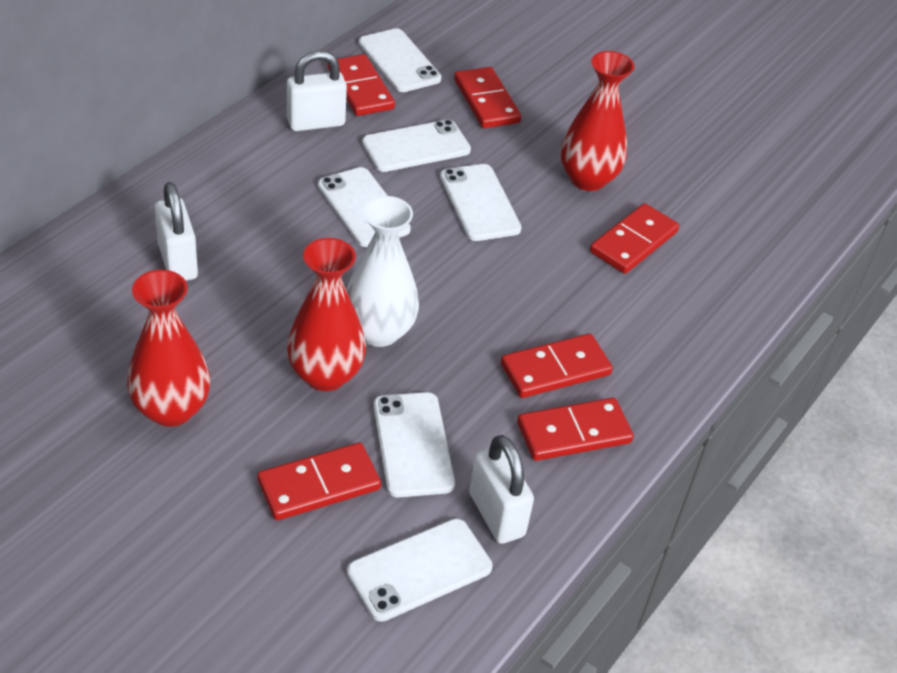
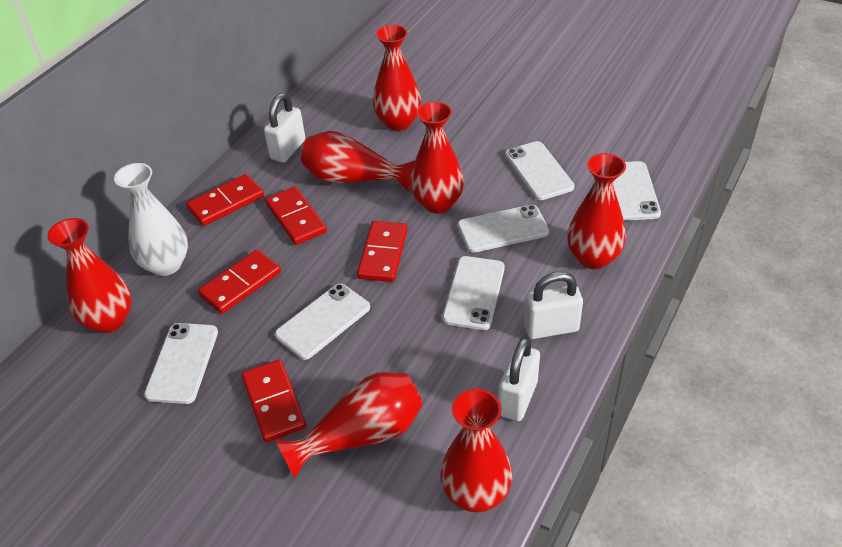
red domino: [257,442,381,520] [328,54,395,116] [454,67,521,128] [501,334,613,398] [517,398,634,461] [590,203,679,274] = 6 -> [186,174,264,226] [198,249,281,314] [242,359,306,442] [265,187,327,245] [357,221,408,282] = 5
red vase: [127,270,210,427] [287,238,366,391] [561,51,634,191] = 3 -> [47,218,132,333] [276,372,423,478] [301,131,415,192] [373,24,421,131] [410,101,464,213] [440,389,512,512] [567,153,626,269] = 7

